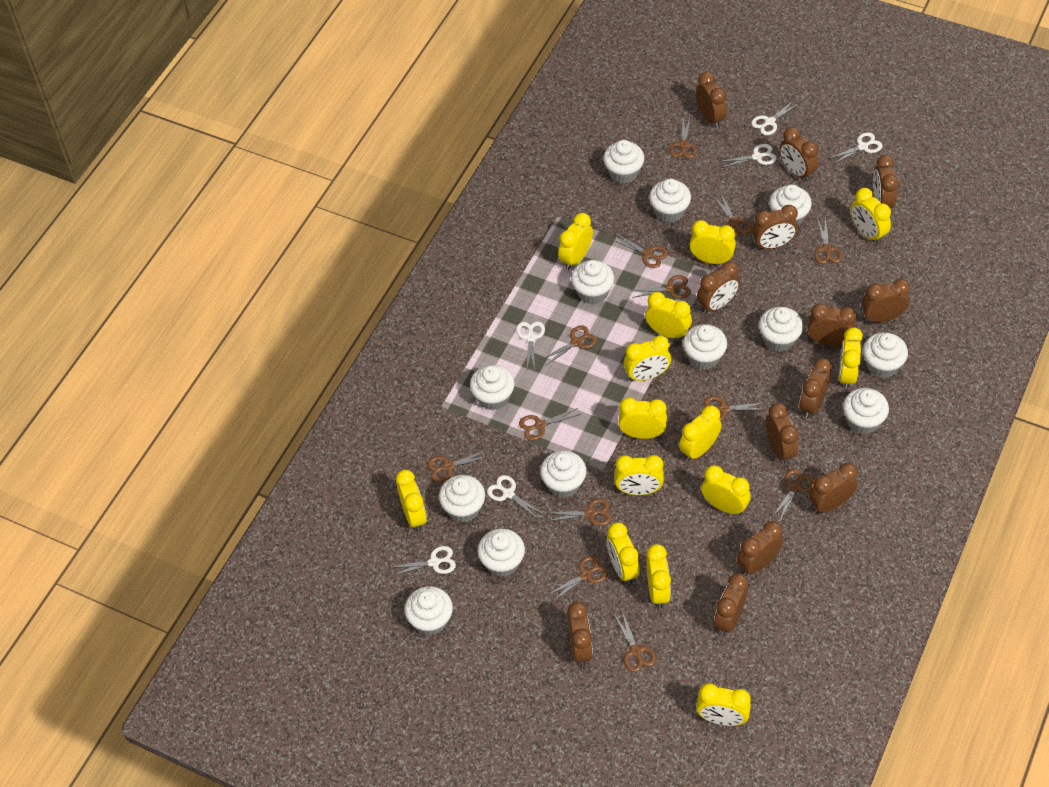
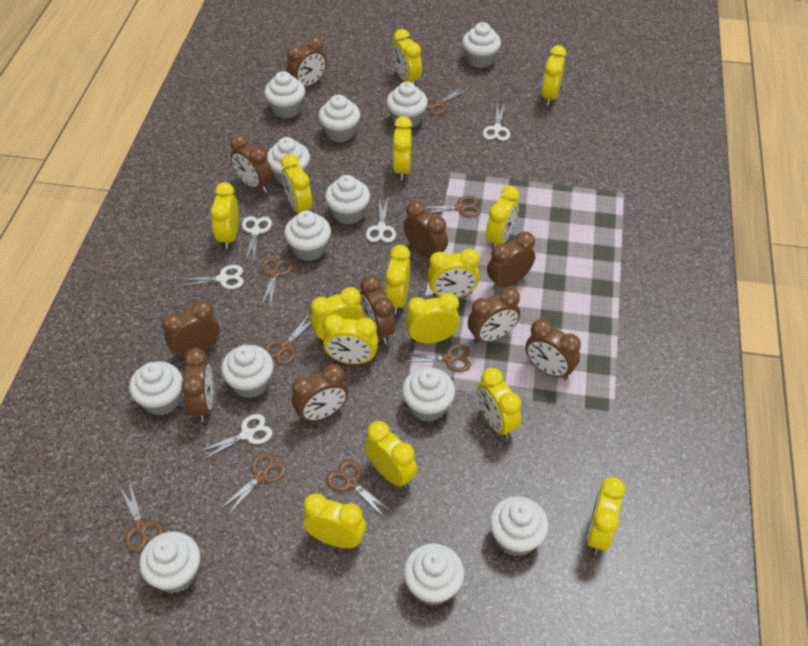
brown clock: [567,602,593,666] [696,72,727,128] [697,261,740,314] [714,573,748,636] [737,521,783,576] [752,205,798,250] [766,403,799,464] [779,127,818,182] [799,358,832,418] [807,303,857,346] [809,463,858,513] [861,279,910,323] [873,155,899,208] = 13 -> [162,300,220,360] [182,348,214,422] [230,135,272,193] [287,36,327,88] [292,364,348,423] [360,275,395,344] [404,201,448,258] [468,287,520,344] [487,232,535,291] [525,319,581,380] = 10
brown scissors: [427,450,490,482] [519,408,581,441] [541,325,597,365] [548,499,611,526] [548,556,608,602] [613,234,668,268] [614,611,656,672] [631,275,691,298] [669,118,697,158] [704,396,767,421] [714,194,752,238] [772,469,815,522] [814,218,843,264] = 13 -> [120,481,164,552] [220,452,286,516] [261,257,293,307] [264,313,311,365] [326,460,392,519] [401,344,471,372] [425,196,481,218] [426,86,469,115] = 8
white scissors: [389,546,456,576] [487,475,545,520] [516,321,545,369] [719,144,777,168] [751,100,799,135] [829,132,883,164] = 6 -> [177,265,244,289] [198,414,273,460] [242,216,272,262] [366,198,396,243] [483,104,510,141] = 5
yellow clock: [396,470,427,531] [558,213,593,270] [607,522,640,585] [615,455,664,495] [618,398,667,439] [624,335,671,381] [645,292,692,339] [646,544,671,608] [679,406,722,461] [690,220,736,264] [696,683,751,726] [701,465,751,515] [839,327,863,389] [851,188,891,244] = 14 -> [210,182,239,249] [281,154,313,213] [303,493,366,548] [310,287,364,343] [323,314,378,364] [365,421,417,489] [385,245,410,314] [392,29,422,85] [392,116,412,181] [405,293,460,343] [427,249,480,297] [477,368,521,439] [486,186,520,249] [541,45,566,106] [587,477,625,554] = 15

